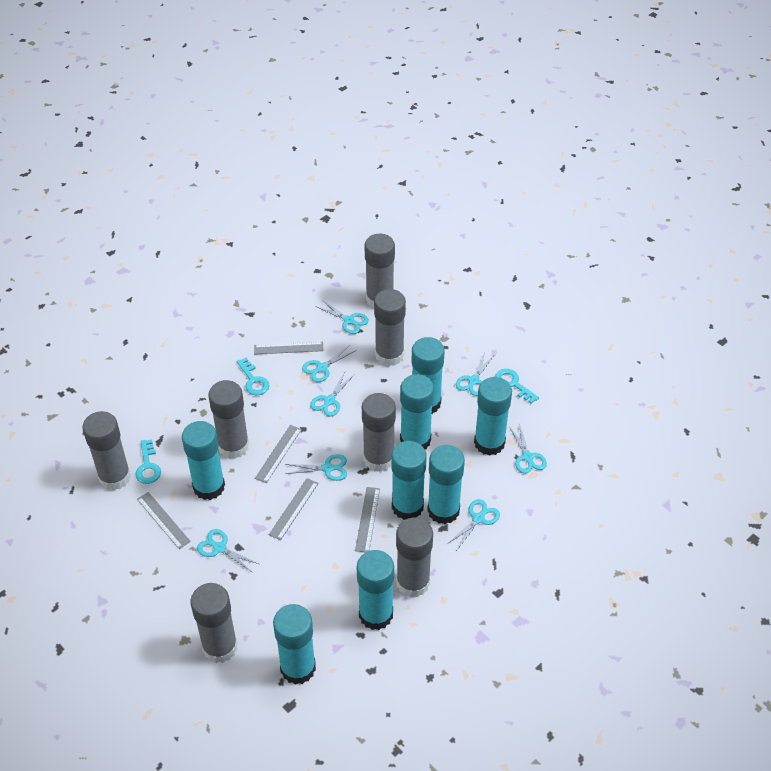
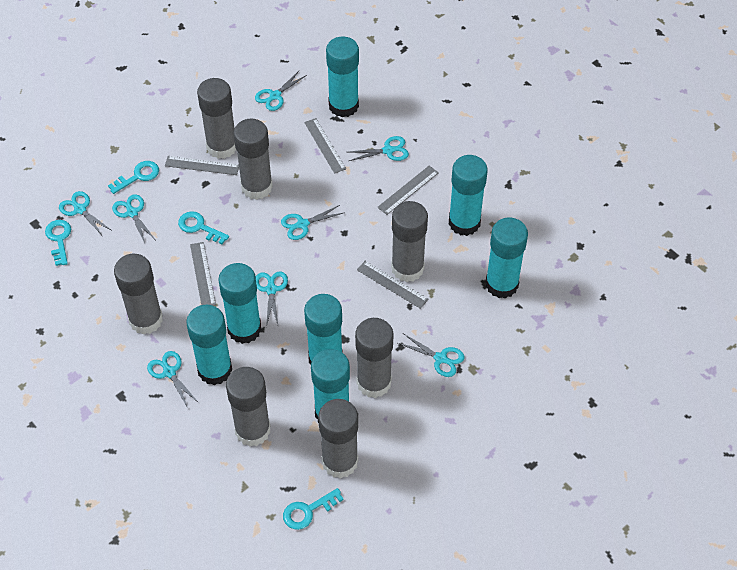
turquoise glue stick: [182,421,225,500] [273,604,316,685] [357,550,394,630] [391,441,427,520] [400,374,434,450] [412,337,445,414] [427,445,465,524] [474,377,512,456] = 8 -> [186,305,232,385] [218,263,262,344] [304,294,343,364] [311,349,350,423] [326,36,359,117] [449,155,488,236] [486,218,528,298] = 7
turquoise key: [135,439,161,484] [237,358,270,395] [495,369,539,404] = 3 -> [45,220,71,266] [108,161,159,194] [178,211,229,244] [283,488,344,530] = 4

